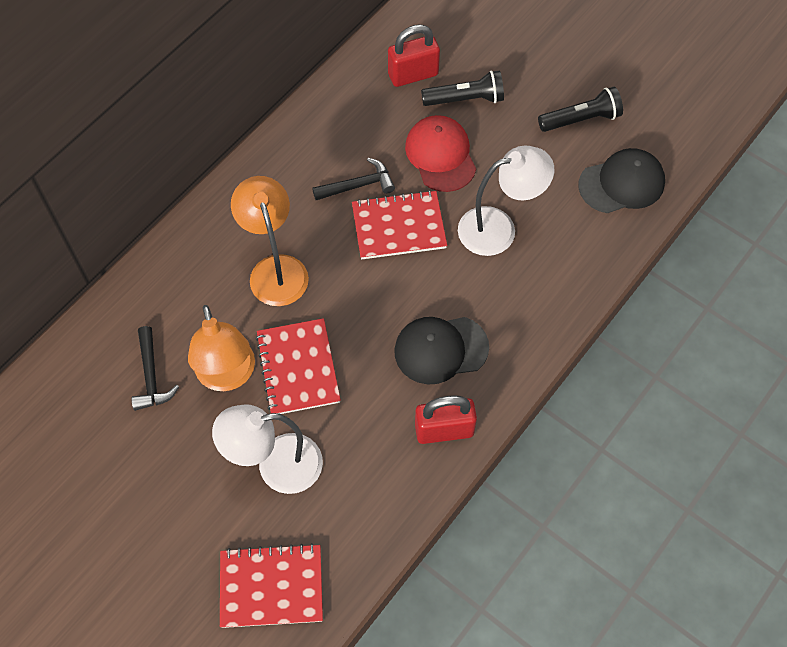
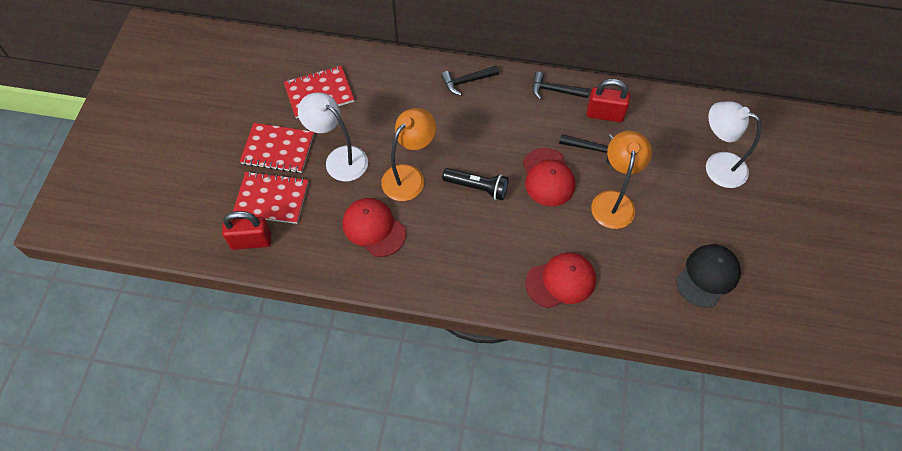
black cap: [394,317,489,384] [579,148,665,213] = 2 -> [676,244,741,308] = 1
black flashlight: [421,70,504,106] [538,87,623,132] = 2 -> [442,168,509,200] = 1
black hammer: [131,326,179,411] [312,158,395,200] = 2 -> [441,66,499,96] [533,72,589,100] [559,134,613,164] = 3
red cap: [405,115,476,192] = 1 -> [342,198,406,257] [523,148,575,206] [525,253,596,308] = 3

